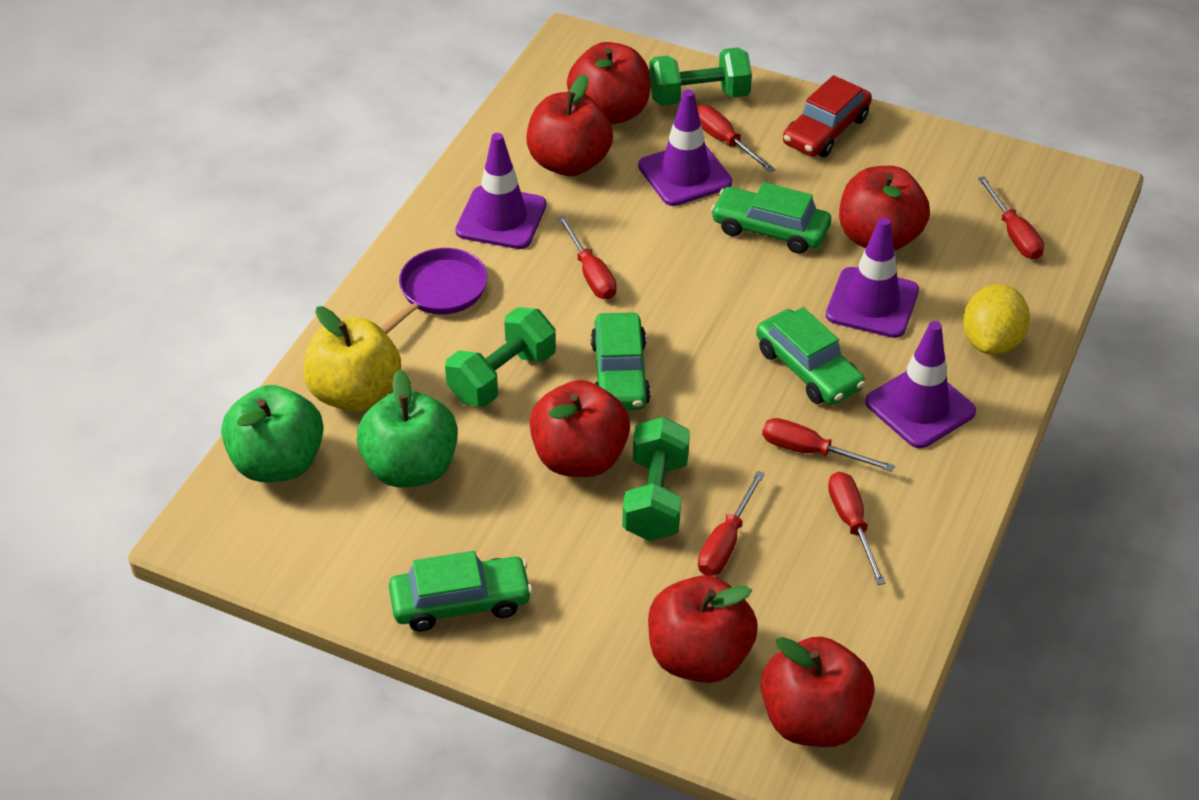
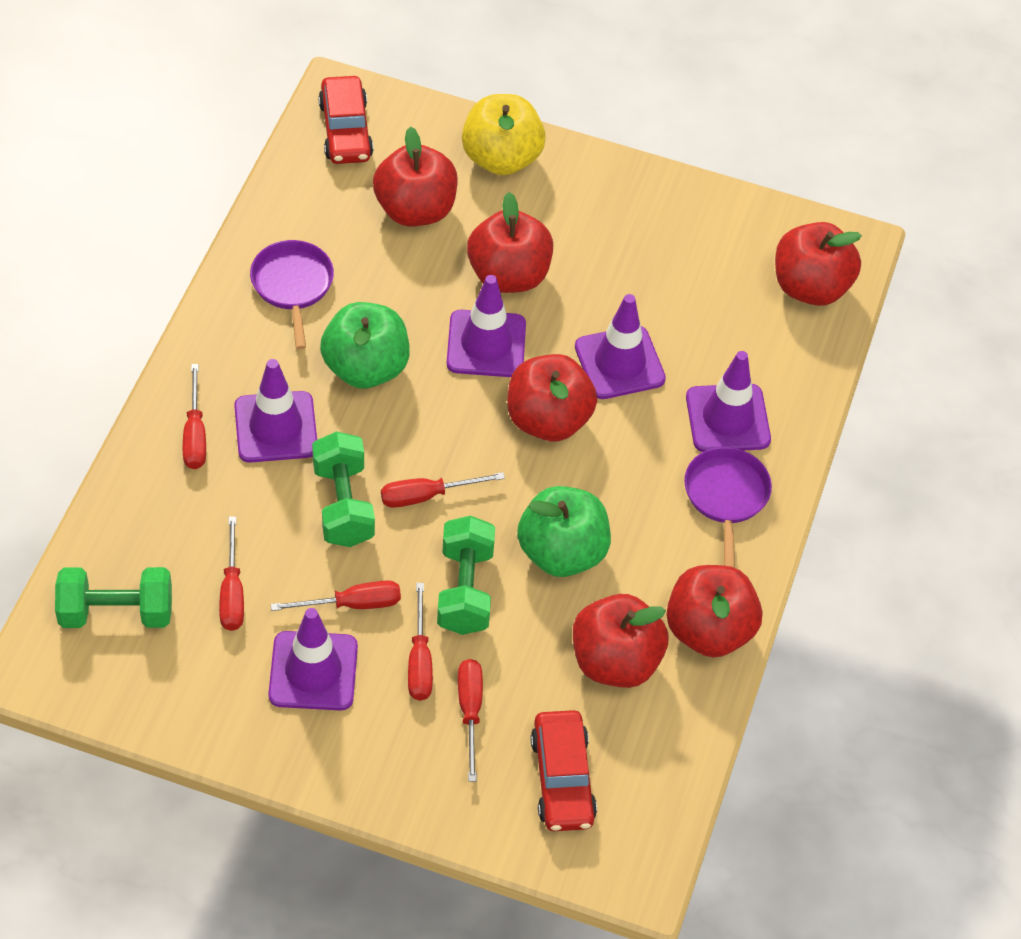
green car: [389,551,532,632] [591,312,651,410] [711,182,831,254] [756,307,865,405] = 4 -> none = 0
purple pan: [380,248,487,334] = 1 -> [250,240,334,350] [684,447,772,568] = 2
purple traffic cone: [456,133,546,249] [638,89,732,206] [826,217,919,338] [865,321,976,448] = 4 -> [234,359,317,463] [268,608,358,711] [446,275,526,377] [575,294,666,399] [686,351,771,452] = 5
red car: [783,75,872,157] = 1 -> [318,76,373,164] [530,710,597,831] = 2
yellow lemon: [963,284,1030,355] = 1 -> none = 0

